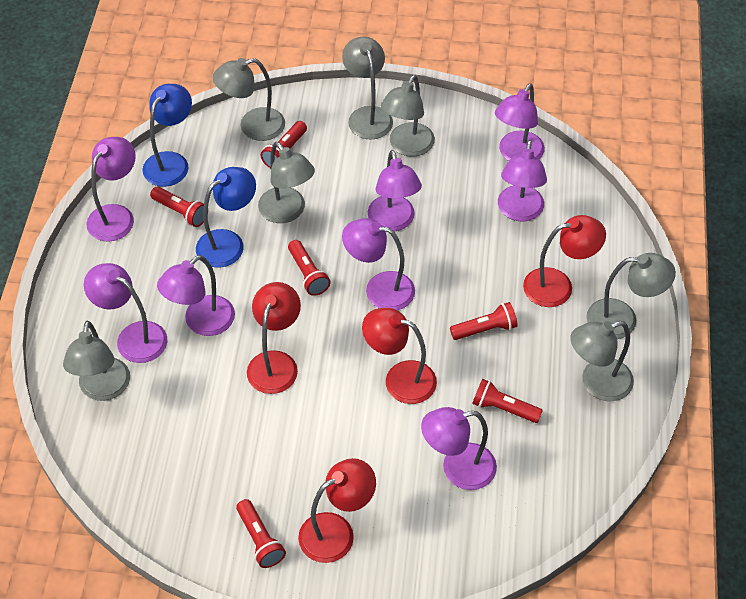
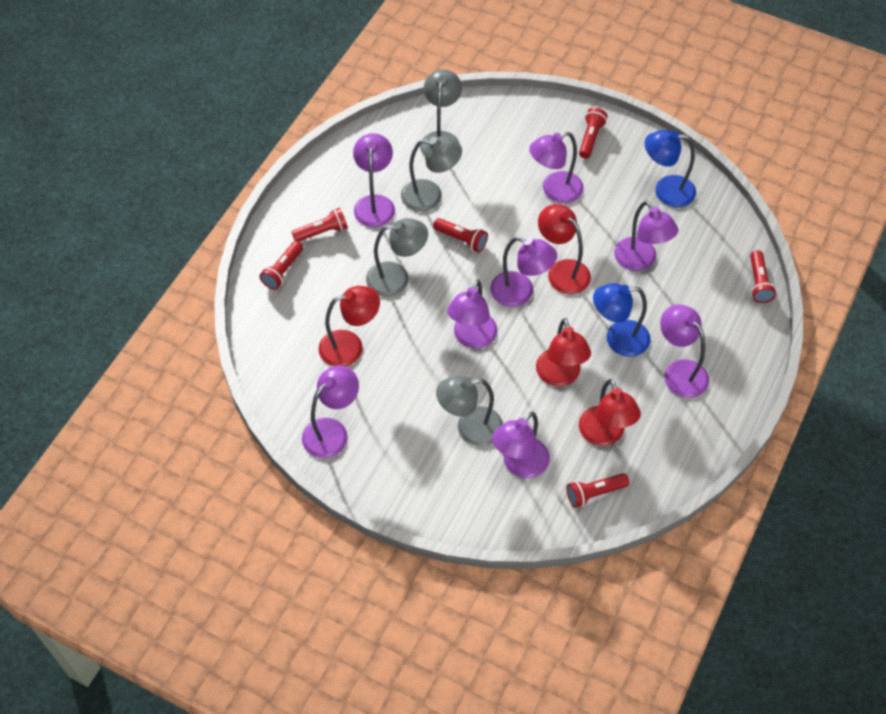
grey lamp: [63,321,130,401] [212,58,285,141] [258,142,315,223] [342,37,393,140] [381,75,435,157] [570,321,634,401] [587,253,676,339] = 7 -> [366,218,428,297] [401,136,462,212] [420,70,462,156] [436,376,503,446] = 4

